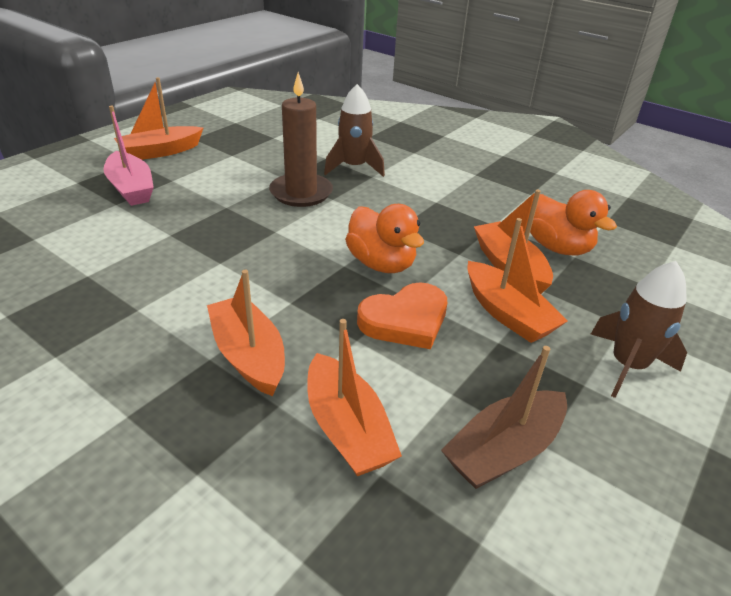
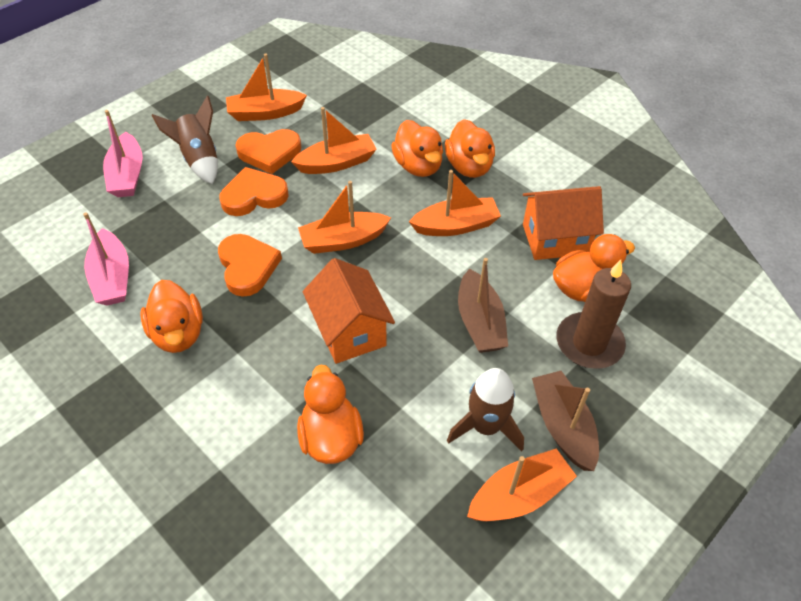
brown boat: [441,346,567,489] = 1 -> [458,258,508,353] [532,371,599,471] = 2
orange duck: [345,204,424,273] [530,190,617,256] = 2 -> [140,280,203,353] [297,364,364,464] [391,120,443,177] [445,119,495,178] [553,234,635,302] = 5
orange heart: [357,282,447,349] = 1 -> [218,234,282,297] [220,167,289,216] [235,129,301,174] = 3
orange house: none = 0 -> [303,258,395,364] [523,186,604,260] = 2
pink boat: [104,106,154,206] = 1 -> [83,213,129,306] [103,110,143,197] = 2

